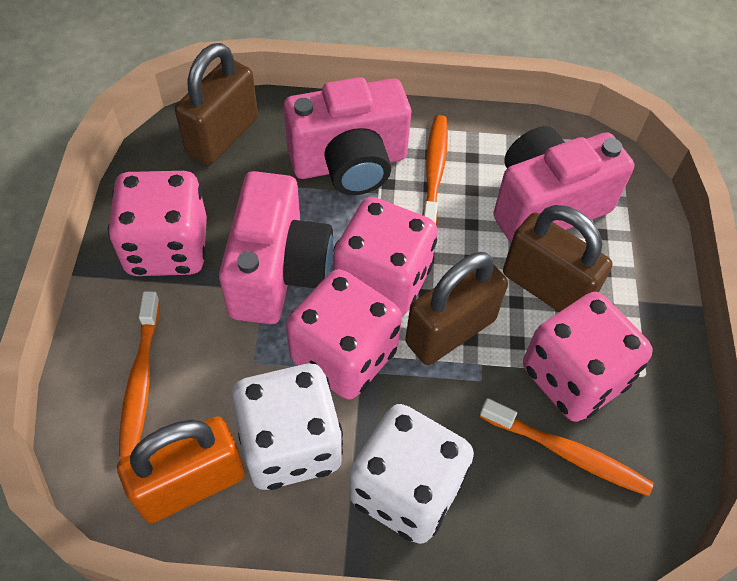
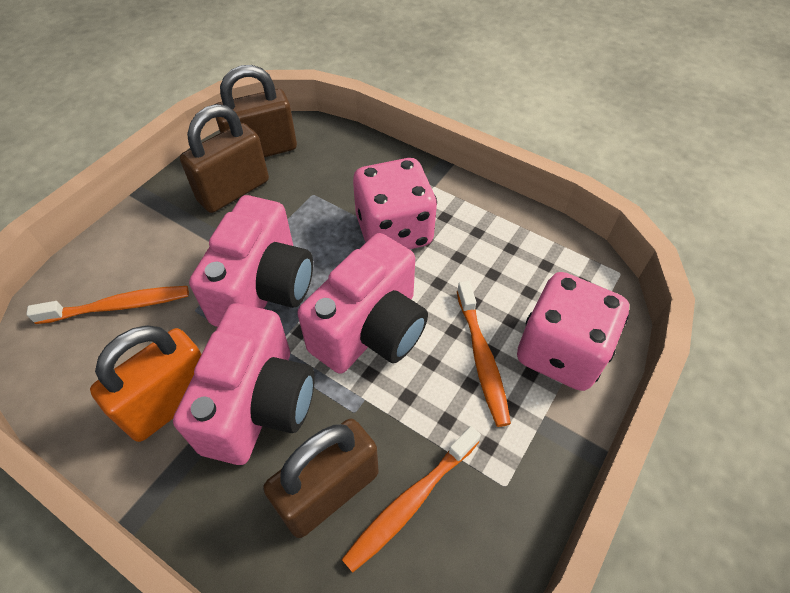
pink dice: [108,171,207,276] [286,269,402,399] [333,197,437,316] [523,292,653,422] = 4 -> [353,158,437,249] [517,272,629,391] = 2
white dice: [232,364,343,490] [349,404,474,544] = 2 -> none = 0

